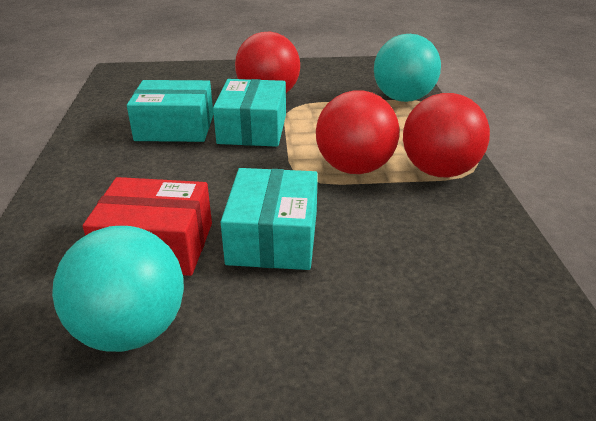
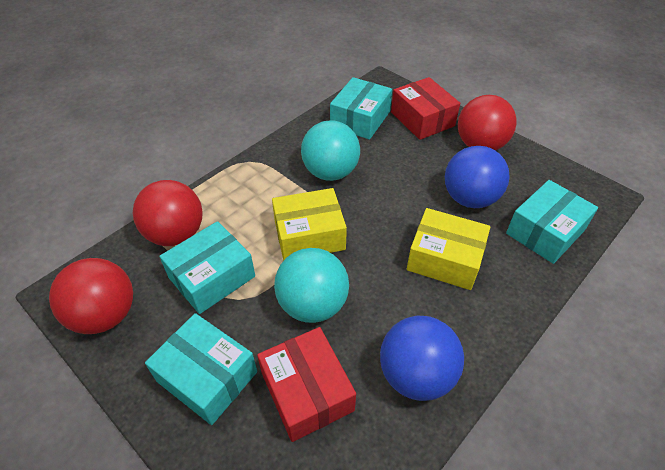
blue ball: none = 0 -> [380,316,464,401] [445,146,510,208] = 2
red box: [83,177,212,276] = 1 -> [257,327,356,442] [391,77,460,140] = 2
turquoise box: [127,80,213,142] [213,79,286,147] [221,168,318,270] = 3 -> [145,313,257,425] [159,221,255,314] [330,77,392,140] [506,180,598,264] = 4
yellow box: none = 0 -> [272,188,347,260] [407,208,490,290] = 2

